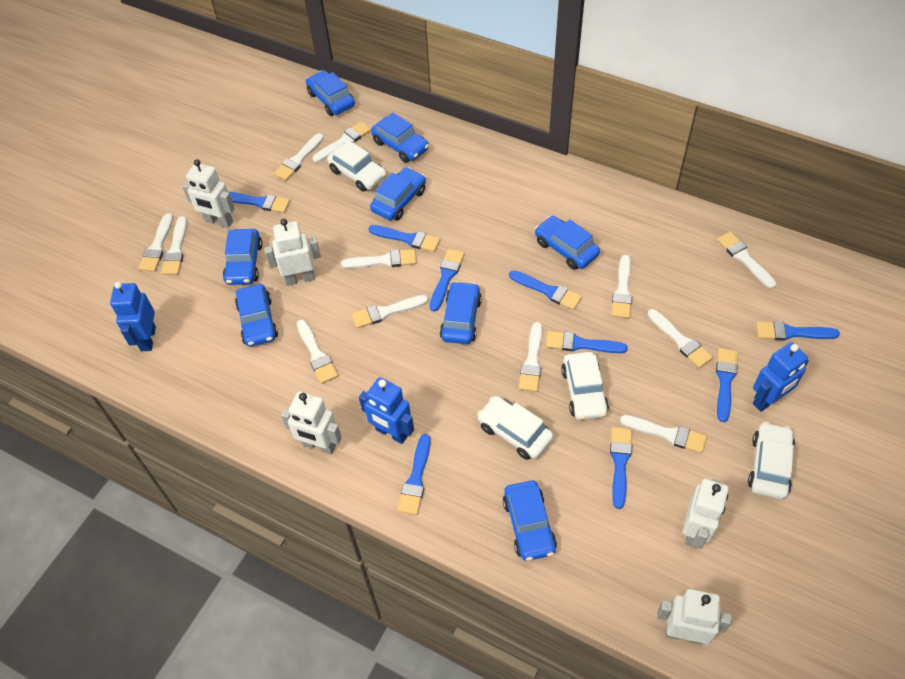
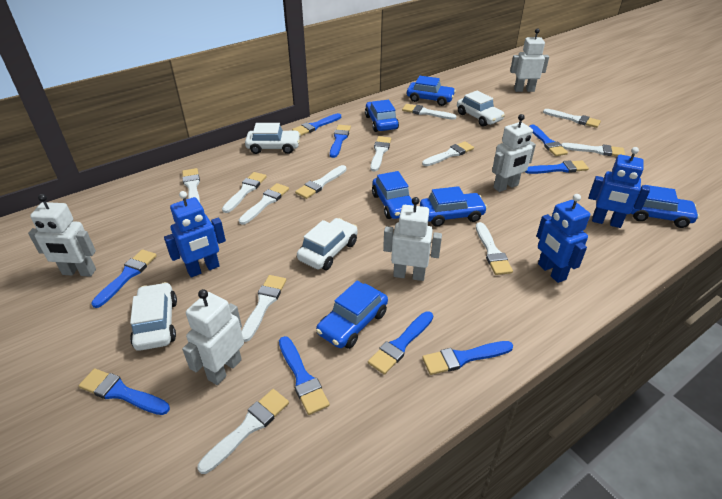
blue car: [223,229,263,285] [235,284,278,347] [306,70,355,116] [370,167,426,220] [371,112,429,163] [440,281,482,344] [503,480,557,561] [535,216,600,270] = 8 -> [316,281,388,349] [365,100,399,132] [372,171,414,219] [407,76,456,106] [420,186,487,226] [630,185,699,228] = 6

